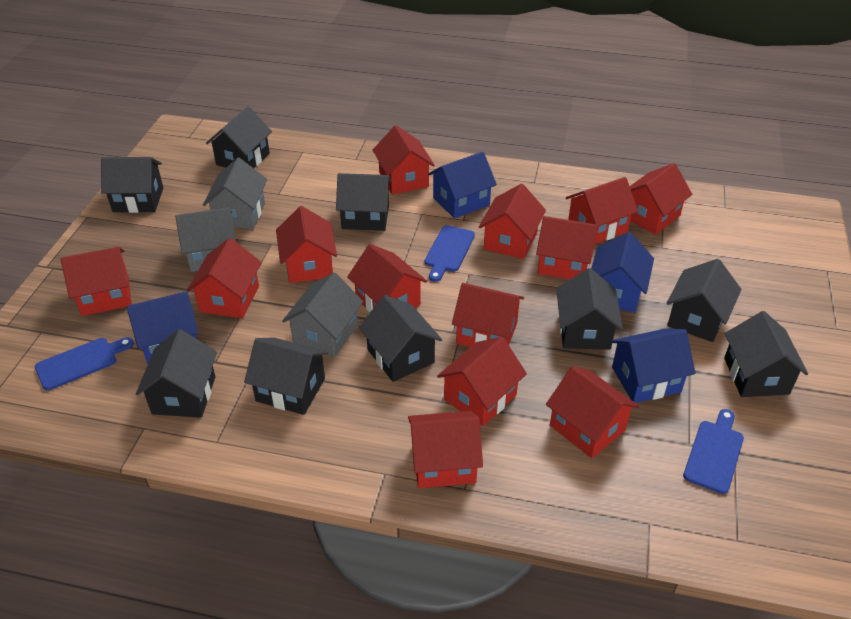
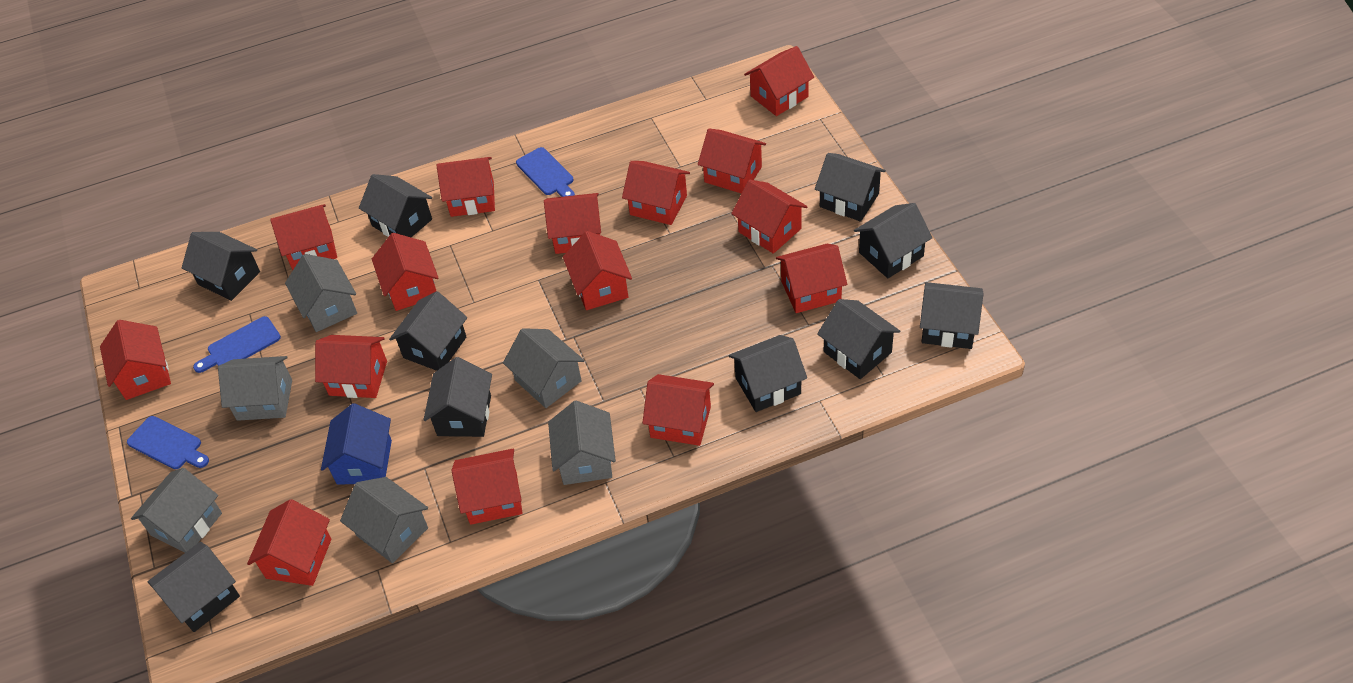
black house: [101,157,163,213] [136,329,217,418] [206,107,272,168] [244,337,328,415] [336,173,392,231] [359,295,442,382] [556,268,623,350] [667,259,741,342] [724,311,808,397] = 9 -> [147,542,240,632] [182,232,260,301] [359,174,432,237] [389,291,467,371] [423,357,492,437] [729,335,807,412] [815,153,886,222] [817,299,900,379] [854,203,932,278] [920,282,984,349] = 10
blue house: [127,291,199,364] [428,152,497,219] [591,232,654,313] [611,329,696,403] = 4 -> [321,403,392,485] = 1
grey house: [175,207,236,272] [203,158,267,229] [282,272,363,358] = 3 -> [131,468,222,553] [218,356,292,421] [285,254,357,332] [340,477,428,563] [503,328,585,408] [548,401,616,485] = 6
red house: [61,247,132,316] [187,238,262,318] [276,206,337,283] [347,244,427,313] [373,125,435,195] [408,411,483,488] [437,337,527,426] [452,283,524,347] [479,184,546,259] [536,216,598,280] [546,366,639,458] [566,177,638,244] [630,163,692,235] = 13 -> [100,320,171,400] [247,499,331,586] [270,204,337,270] [315,335,387,398] [372,233,439,311] [437,157,495,217] [452,449,522,525] [544,193,601,254] [563,231,632,310] [622,161,690,225] [642,374,714,446] [698,128,766,193] [731,180,808,254] [744,46,814,116] [776,244,847,313] = 15

